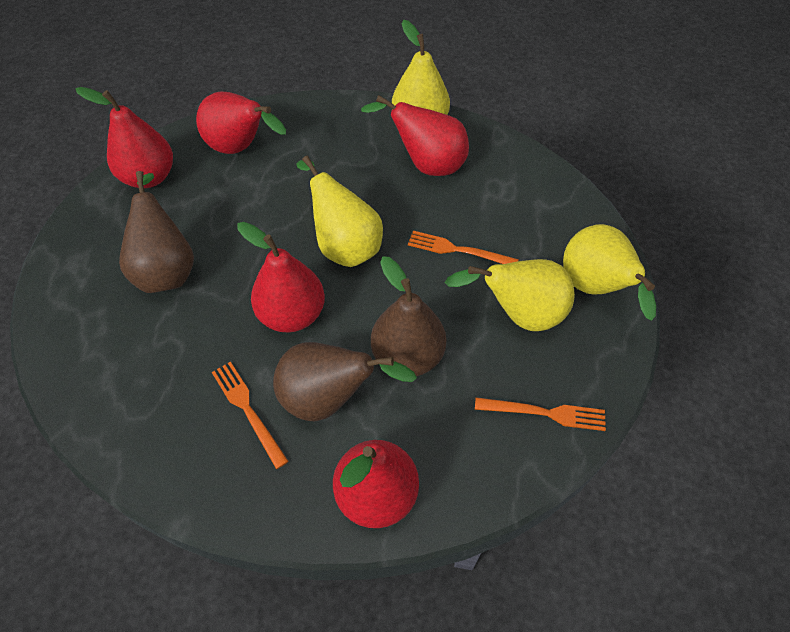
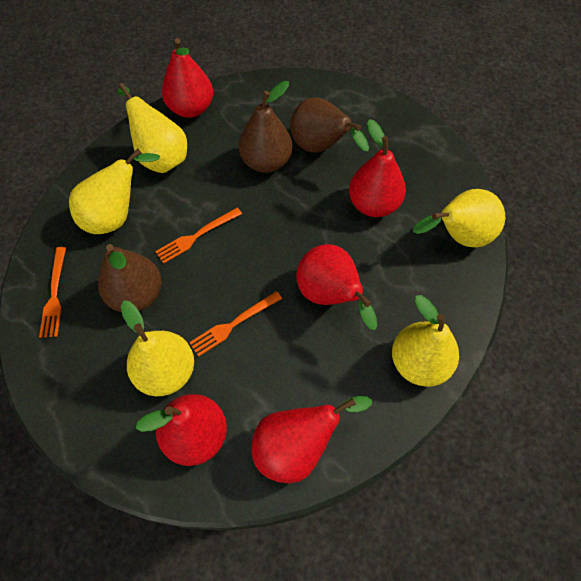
yellow pear: [296,156,383,267] [392,20,450,115] [445,259,575,331] [563,224,656,321] = 4 -> [69,149,160,234] [117,83,187,173] [121,300,194,396] [392,295,459,387] [413,189,505,247] = 5

